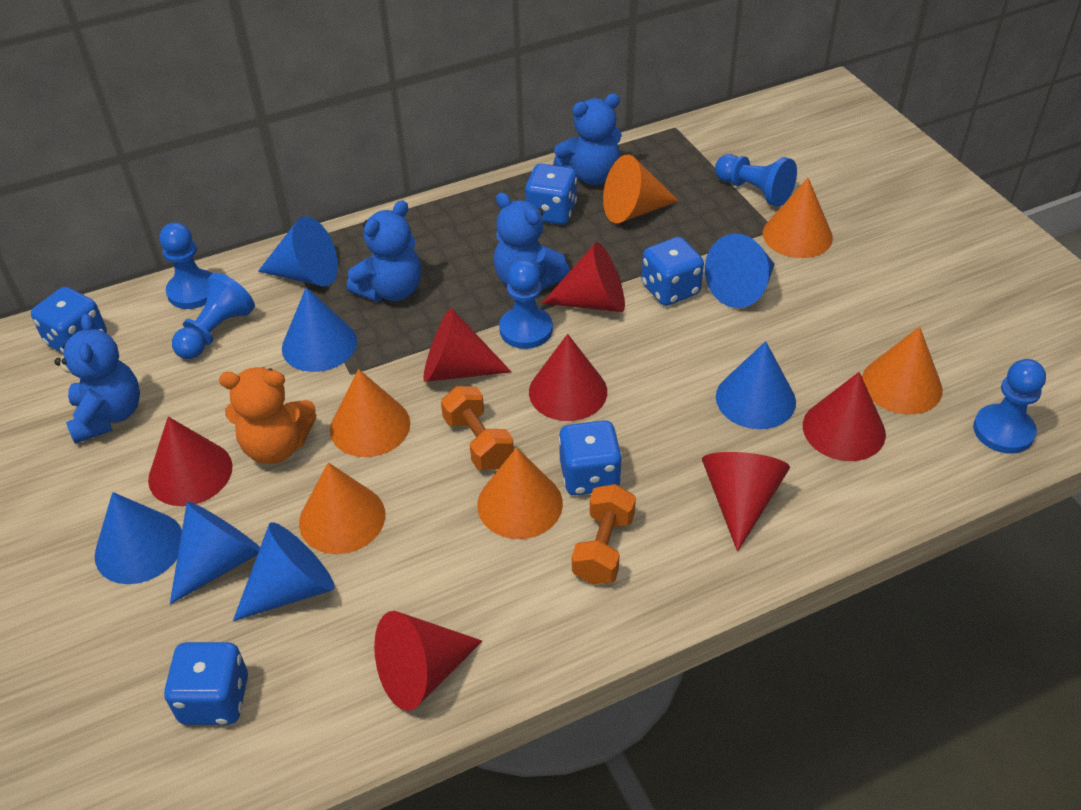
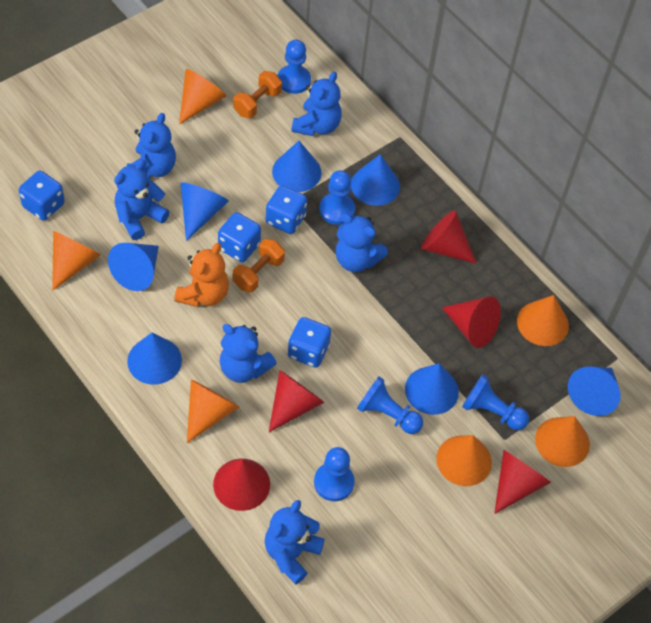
blue dice: [31,287,107,354] [164,642,248,725] [525,164,577,225] [559,420,622,495] [641,237,704,306] = 5 -> [19,171,65,220] [218,212,261,262] [266,186,307,234] [288,317,331,368] = 4
blue teddy bear: [54,314,140,444] [347,200,421,302] [494,192,570,290] [553,93,622,185] = 4 -> [114,159,169,240] [127,113,176,180] [220,324,277,383] [265,500,325,584] [291,72,342,136] [336,214,388,272] = 6
red cone: [148,417,232,506] [374,611,482,711] [424,308,511,382] [529,334,607,421] [542,242,625,312] [702,452,790,552] [803,372,886,461] = 7 -> [213,459,270,511] [269,370,325,432] [421,210,477,264] [442,296,501,348] [494,450,551,514] = 5

